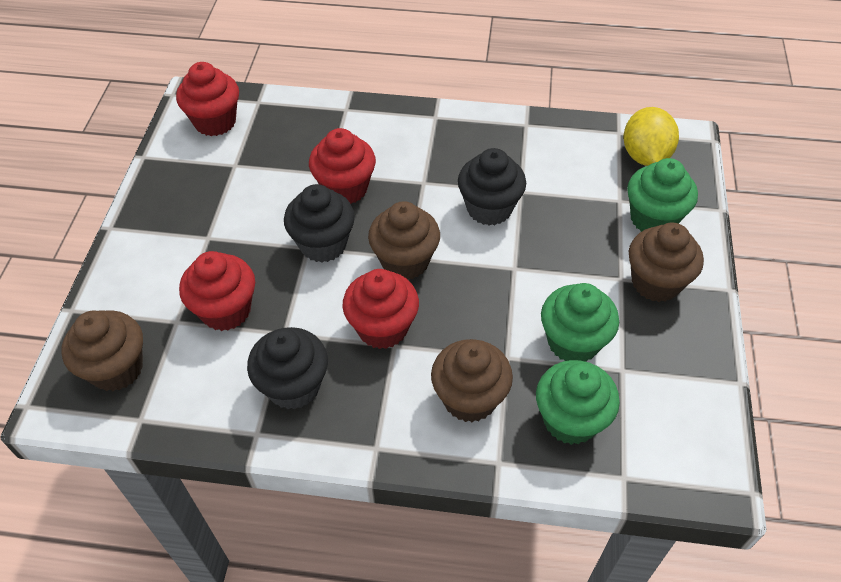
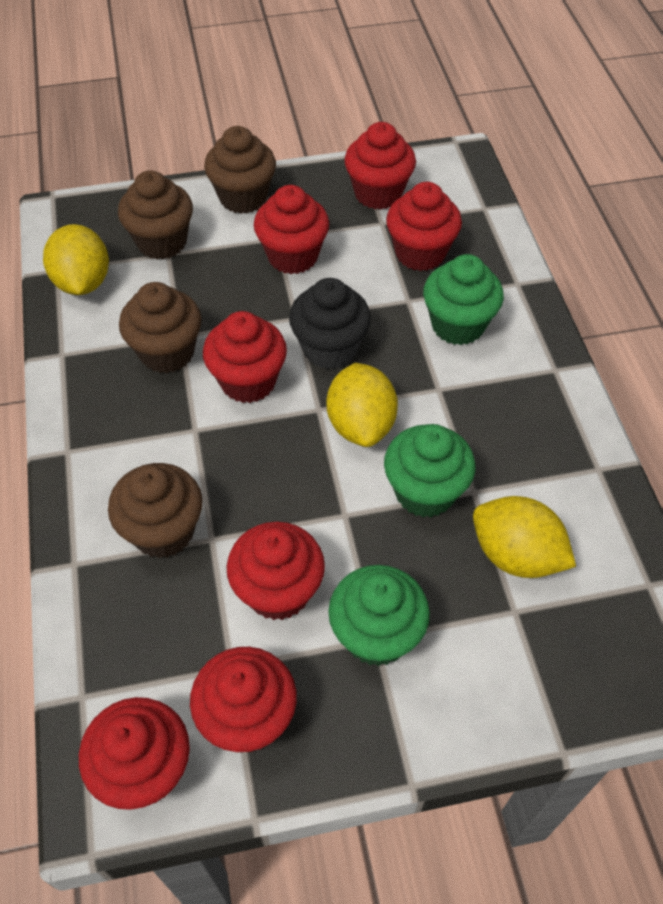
black cupcake: [247,327,328,410] [284,184,355,262] [458,148,526,225] = 3 -> [289,278,371,369] = 1
red cupcake: [176,62,239,136] [179,251,255,331] [309,128,376,204] [342,269,419,349] = 4 -> [79,697,190,810] [190,647,297,752] [203,311,287,403] [227,522,325,620] [254,185,329,274] [344,122,416,210] [386,182,462,271] = 7
yellow lemon: [623,107,679,166] = 1 -> [43,224,109,295] [327,363,398,447] [473,496,576,578] = 3

